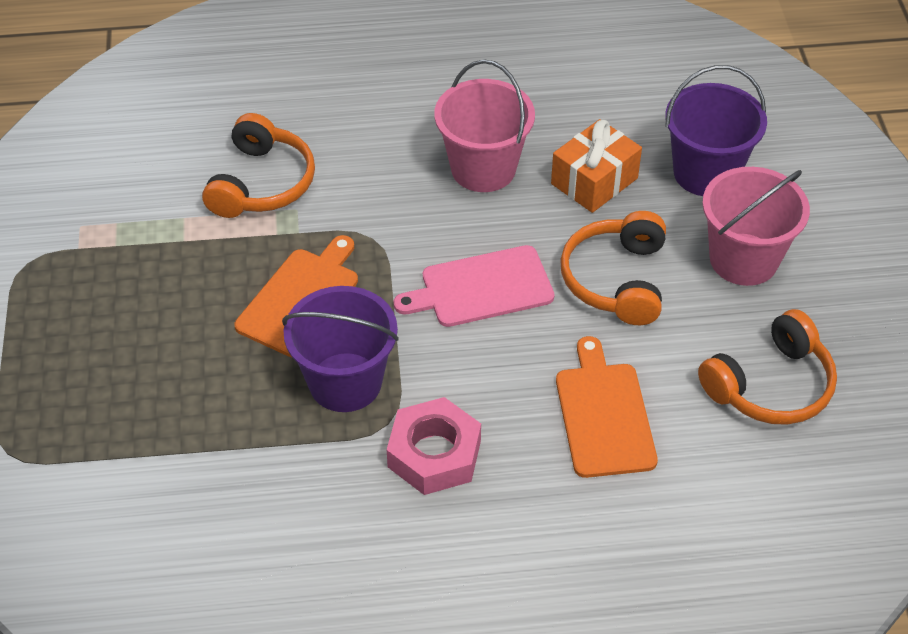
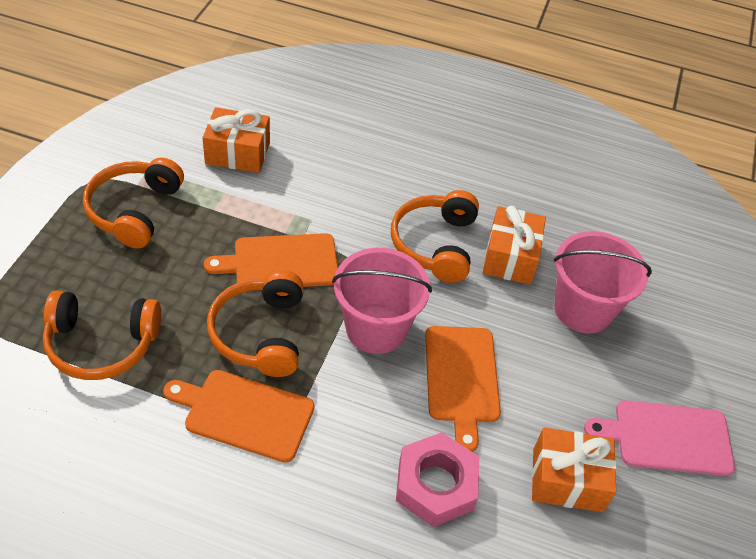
orange cutting board: [235,235,358,357] [556,336,658,478] = 2 -> [163,370,314,463] [204,233,338,287] [425,326,501,452] = 3
orange gift: [551,119,642,213] = 1 -> [202,107,270,173] [483,206,546,285] [532,427,617,512] = 3
orange headphones: [202,113,315,218] [560,211,666,325] [698,309,837,425] = 3 -> [43,291,161,380] [83,157,184,248] [207,270,303,377] [391,190,479,283] = 4
purple bucket: [282,286,399,412] [665,65,767,196] = 2 -> none = 0

